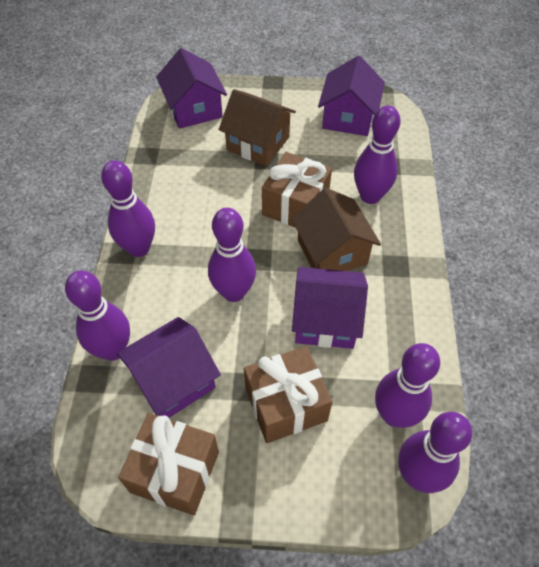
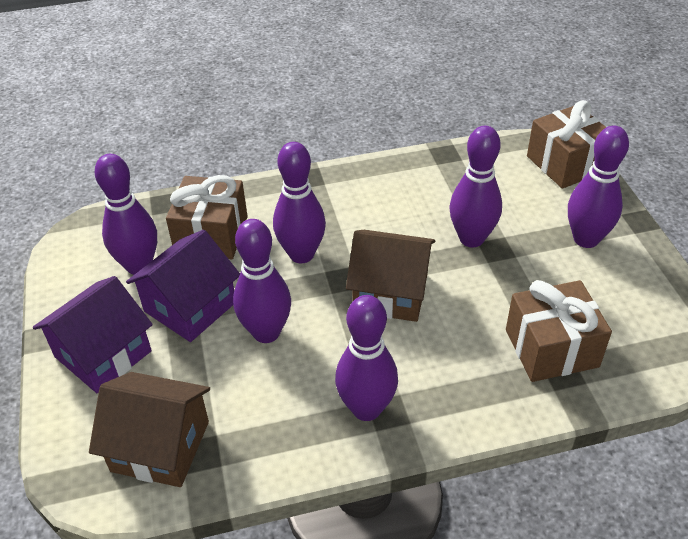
purple house: [117,317,221,418] [156,48,227,129] [292,267,368,349] [318,56,385,136] = 4 -> [33,276,153,393] [126,230,240,342] = 2

